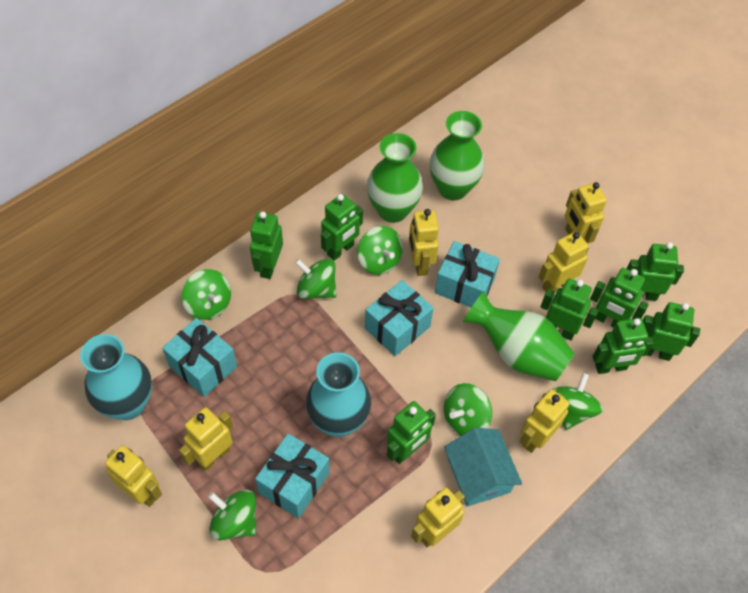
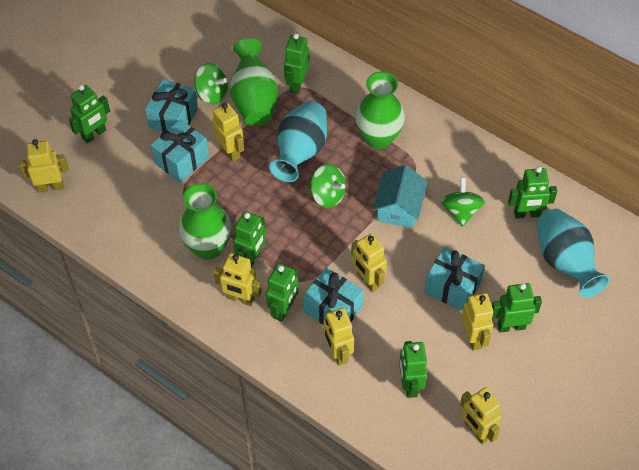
green robot: [250,211,283,279] [321,194,363,261] [387,401,436,464] [540,278,598,341] [590,268,649,328] [592,318,654,374] [626,242,684,301] [643,302,700,361] = 8 -> [69,85,110,143] [233,211,266,268] [266,263,299,322] [284,34,310,94] [399,341,427,398] [492,283,542,333] [508,167,557,219] = 7
green spinning top: [182,269,231,320] [208,490,256,540] [295,259,336,299] [358,226,403,275] [444,383,492,436] [553,373,603,430] = 6 -> [194,63,228,105] [310,164,346,208] [441,178,485,227] = 3

